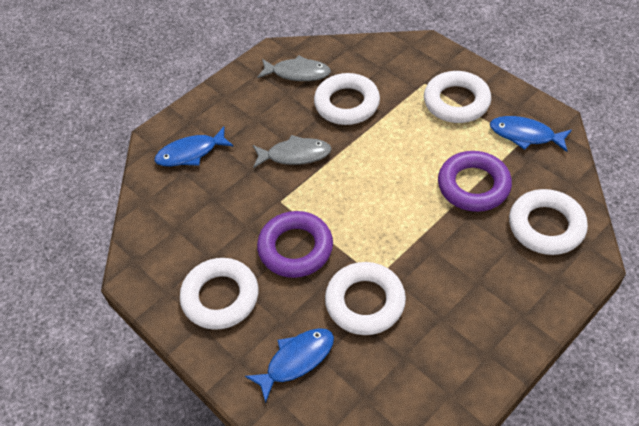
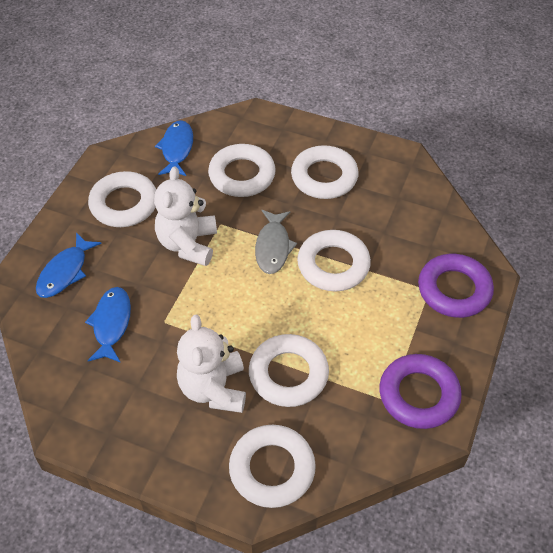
grey fish: [253,135,332,168] [257,55,331,81] = 2 -> [255,210,297,274] = 1
white ring: [180,258,258,330] [314,73,380,125] [325,262,406,335] [424,71,491,123] [509,189,588,255] = 5 -> [88,171,156,227] [208,144,276,197] [229,425,316,508] [249,334,329,407] [291,145,359,199] [297,230,371,291] = 6
white teddy bear: none = 0 -> [154,166,217,266] [177,315,246,413] = 2

